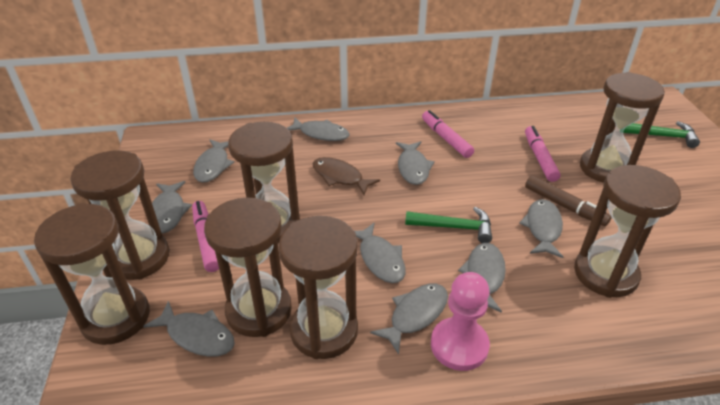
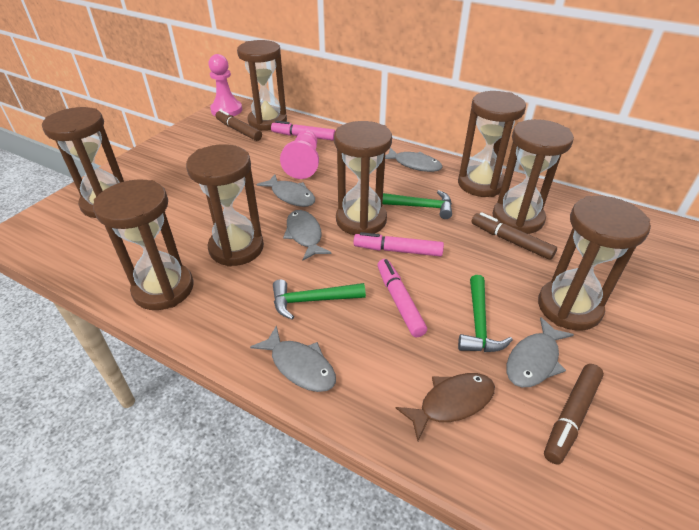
brown hourglass: [34,203,150,345] [70,150,169,280] [204,197,292,337] [228,122,300,243] [279,216,358,359] [574,165,681,298] [580,72,665,183] = 7 -> [42,107,124,218] [93,179,194,310] [186,144,264,267] [237,40,287,131] [334,121,392,235] [458,91,526,197] [493,119,574,234] [538,196,651,331] = 8
brown marker: [525,176,612,226] = 1 -> [215,109,262,141] [472,212,557,260] [544,364,604,465] = 3
green hammer: [405,207,492,243] [623,121,700,148] = 2 -> [273,279,366,320] [382,190,452,219] [458,275,513,352] = 3
grey fish: [143,301,235,357] [152,181,192,233] [193,139,234,183] [287,117,350,141] [354,222,405,283] [370,283,448,354] [396,141,435,185] [458,243,506,313] [519,199,563,258] = 9 -> [250,325,336,392] [256,174,315,207] [283,210,331,260] [385,148,442,172] [506,317,574,387] = 5
pink pawn: [431,272,490,371] = 1 -> [208,54,242,116] [280,130,319,179] = 2

